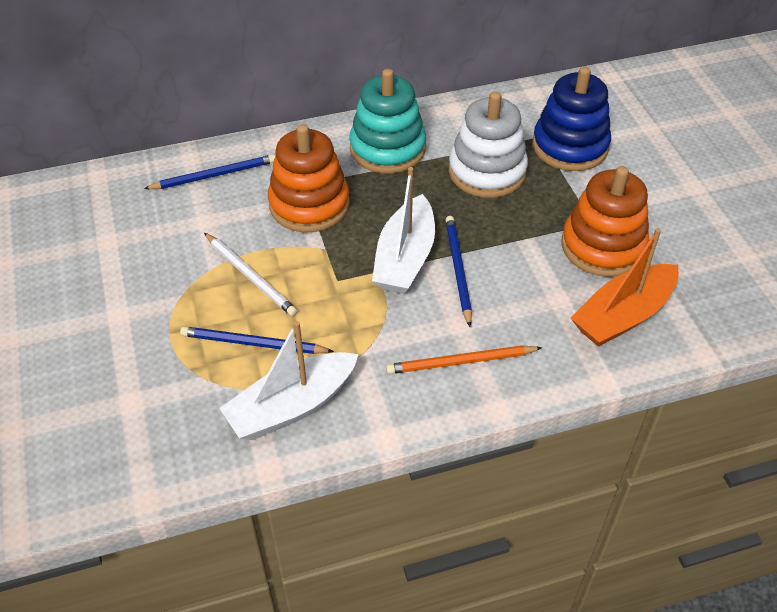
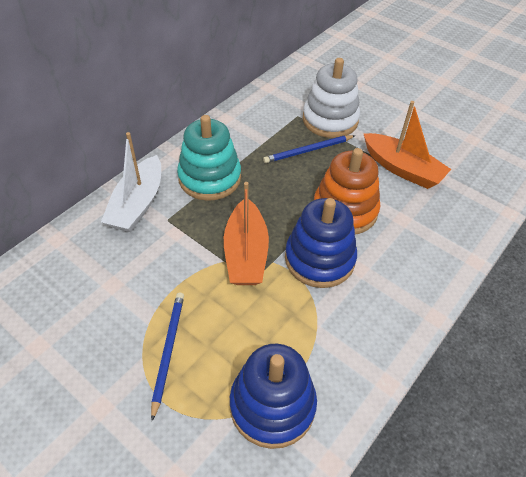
blue pencil: [144,154,275,189] [180,326,334,354] [445,216,472,327] = 3 -> [151,292,184,421] [263,135,355,163] = 2
blue stacking toy: [533,66,611,171] = 1 -> [230,344,317,449] [285,198,357,288] = 2
orange boat: [571,228,679,347] = 1 -> [224,182,269,285] [363,101,451,189] = 2
orange pencil: [386,345,542,374] = 1 -> none = 0
orange stacking toy: [268,124,349,232] [561,166,649,277] = 2 -> [314,148,380,234] = 1
white boat: [219,321,359,440] [372,167,435,294] = 2 -> [101,132,161,232] = 1
white pencil: [204,233,297,316] = 1 -> none = 0

